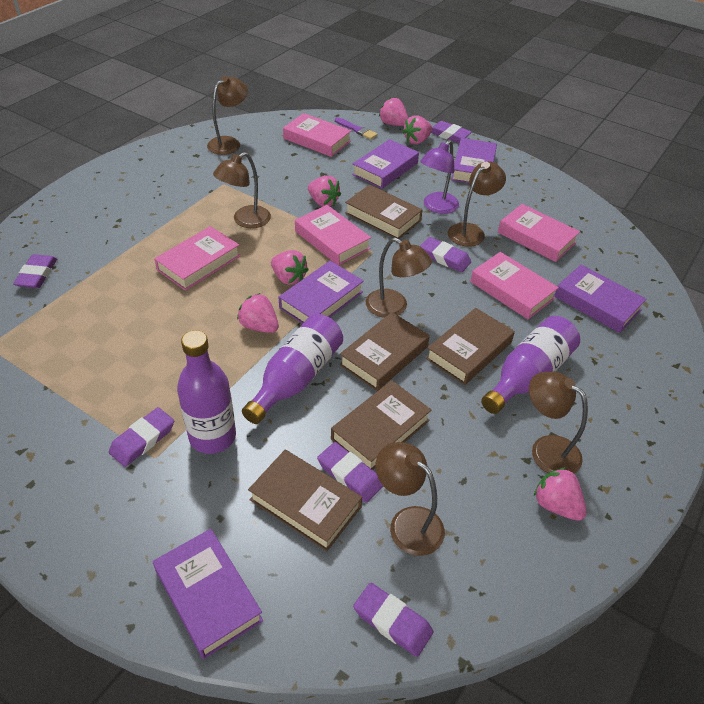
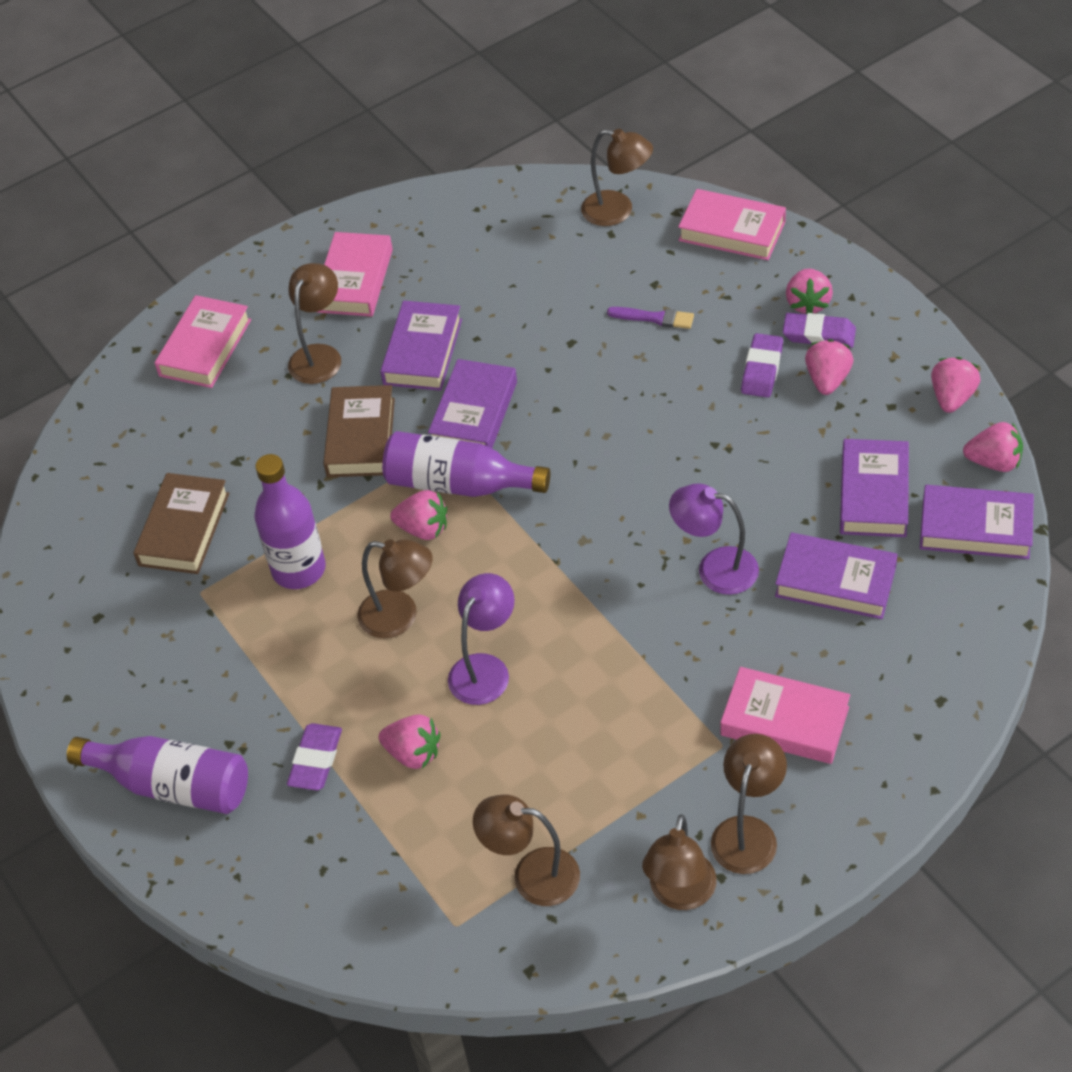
brown book: [248,450,362,551] [331,380,431,470] [339,312,430,391] [345,185,423,239] [426,308,515,385] = 5 -> [133,473,229,574] [323,385,395,477] = 2
pink book: [154,226,240,290] [283,113,351,157] [295,205,371,265] [470,252,559,319] [498,204,580,262] = 5 -> [155,295,251,388] [317,232,393,317] [678,189,786,260] [720,667,850,764] = 4
purple eraser: [13,254,57,288] [109,407,174,467] [317,442,383,503] [353,583,433,657] [420,237,471,272] [431,121,472,143] = 6 -> [287,723,342,791] [741,333,783,397] [783,313,856,348] = 3
purple lamp: [420,140,459,214] = 1 -> [448,573,515,705] [669,484,759,595] = 2

